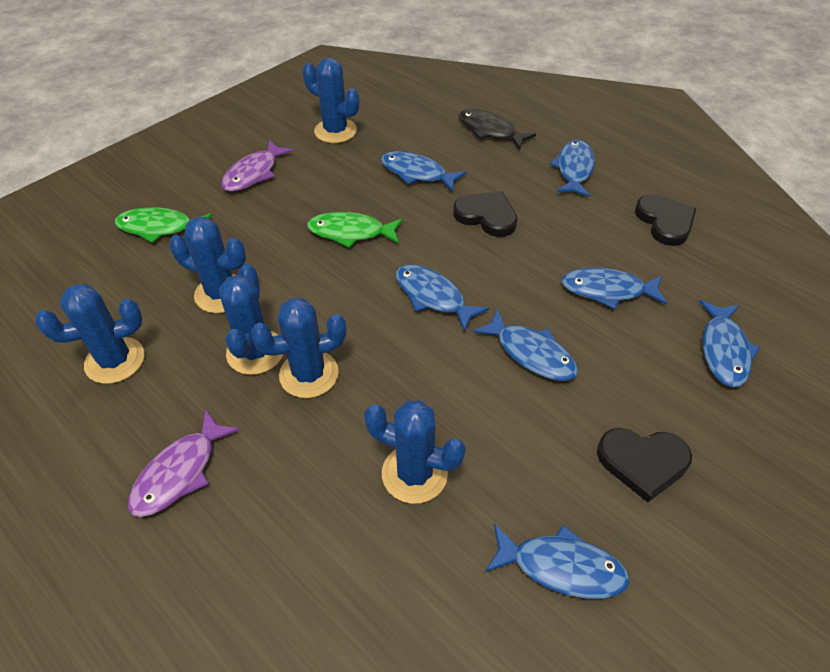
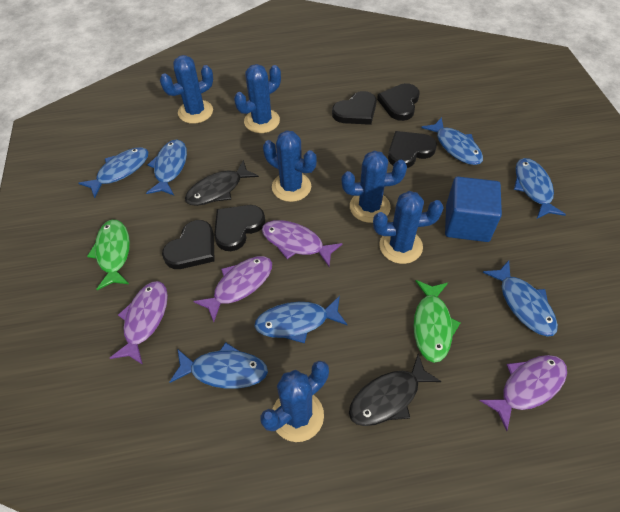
black fish: [458,109,536,150] = 1 -> [185,160,259,206] [349,354,441,426] = 2
black heart: [453,191,518,237] [597,428,692,502] [635,194,697,246] = 3 -> [162,220,215,269] [214,205,265,251] [332,91,376,125] [377,83,420,121] [388,131,437,168] = 5
blue cube: none = 0 -> [445,177,502,242] = 1
purple fish: [128,410,240,517] [221,140,294,192] = 2 -> [110,281,168,365] [193,256,272,322] [262,220,342,267] [479,355,567,431] = 4

